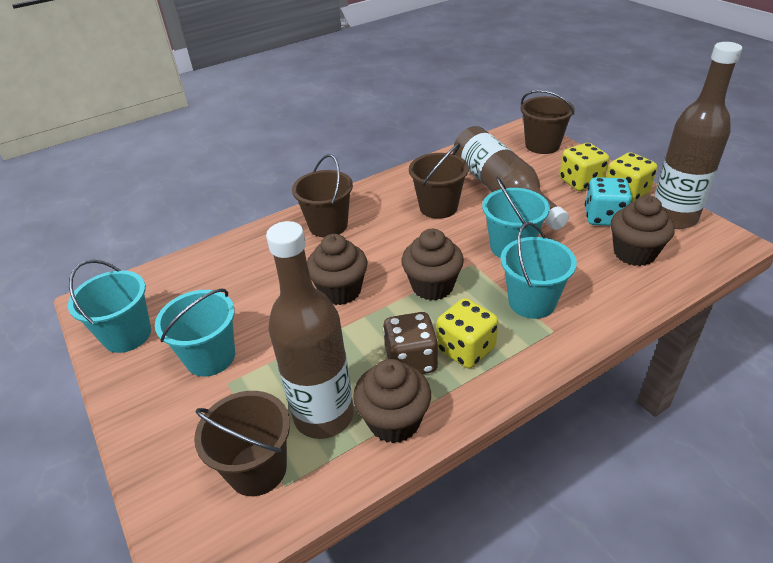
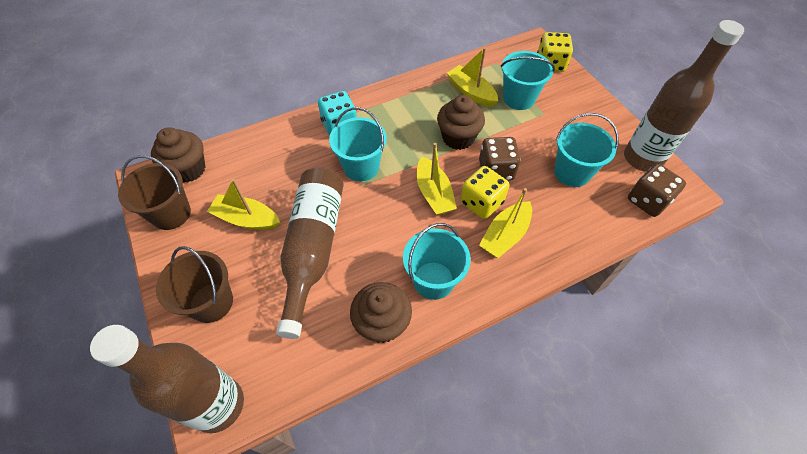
brown bucket: [194,391,290,496] [292,154,353,237] [409,143,469,219] [521,90,575,154] = 4 -> [118,155,191,230] [156,246,233,323] = 2
brown cupcake: [307,234,368,305] [353,359,431,443] [401,229,464,300] [611,195,674,266] = 4 -> [151,127,206,183] [350,282,412,343] [437,95,485,150] = 3
brown dice: [383,312,438,374] = 1 -> [479,137,521,181] [628,164,686,217] = 2
yellow boat: none = 0 -> [207,179,280,230] [417,143,457,215] [447,47,498,107] [479,188,532,258] = 4
yellow dice: [436,298,498,368] [559,143,609,191] [606,152,657,202] = 3 -> [461,166,509,219] [537,32,573,72] = 2

